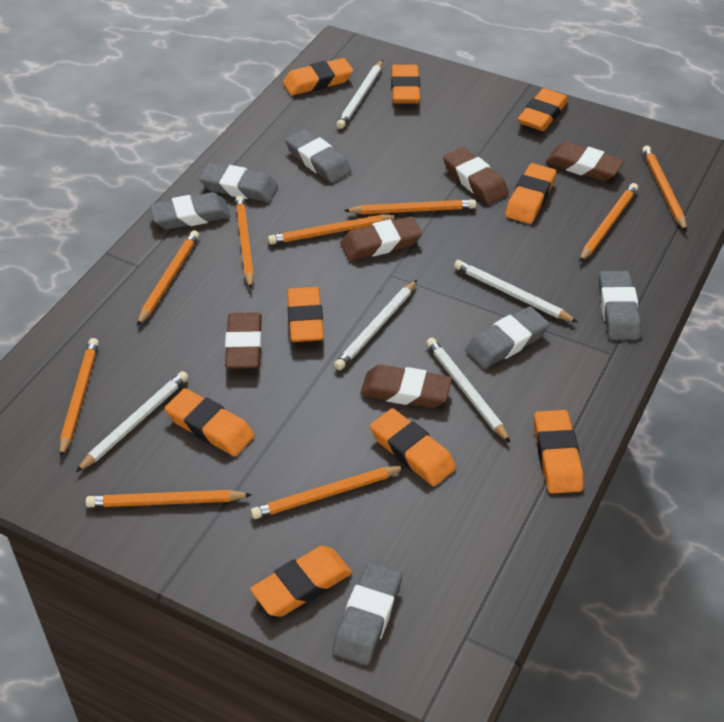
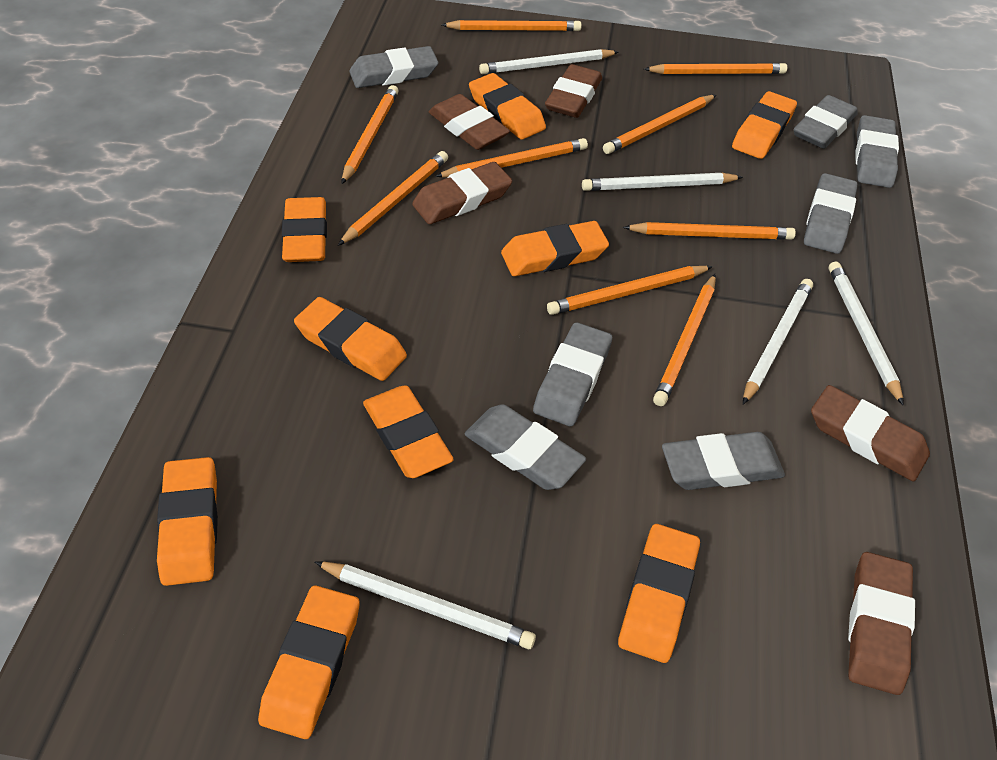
grey eraser: [150,192,231,229] [199,163,278,202] [285,129,351,183] [333,562,402,665] [465,306,549,369] [599,271,641,340] = 6 -> [349,46,439,88] [465,404,586,490] [533,322,612,426] [662,432,785,490] [794,95,858,149] [804,173,858,254] [856,115,899,188] = 7

